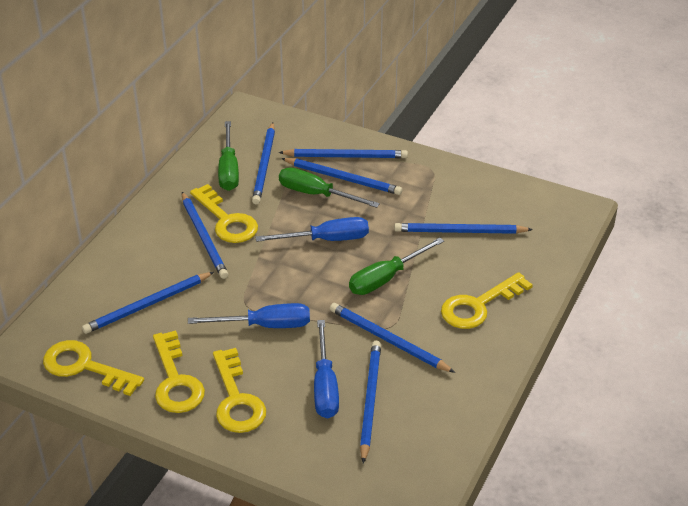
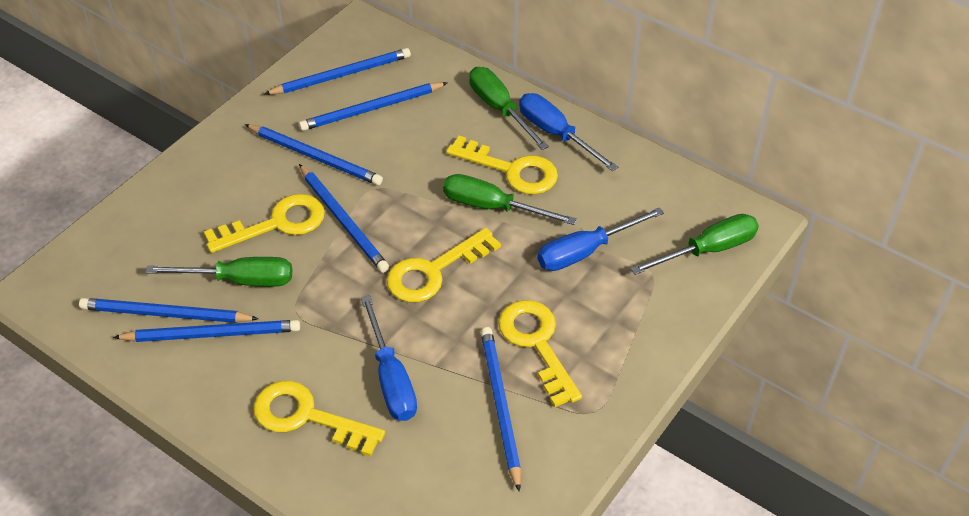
blue pencil: [82,272,214,334] [182,192,228,279] [252,122,275,204] [279,149,408,158] [281,158,402,195] [330,303,455,373] [360,341,381,464] [394,223,533,234] = 8 -> [79,298,259,323] [113,320,300,342] [245,124,383,185] [265,48,411,95] [299,82,448,131] [299,164,389,273] [481,327,521,492] = 7
green screwdriver: [218,121,239,191] [279,167,380,208] [349,237,444,295] = 3 -> [146,257,292,287] [443,174,577,225] [469,67,549,150] [631,214,759,275] = 4

